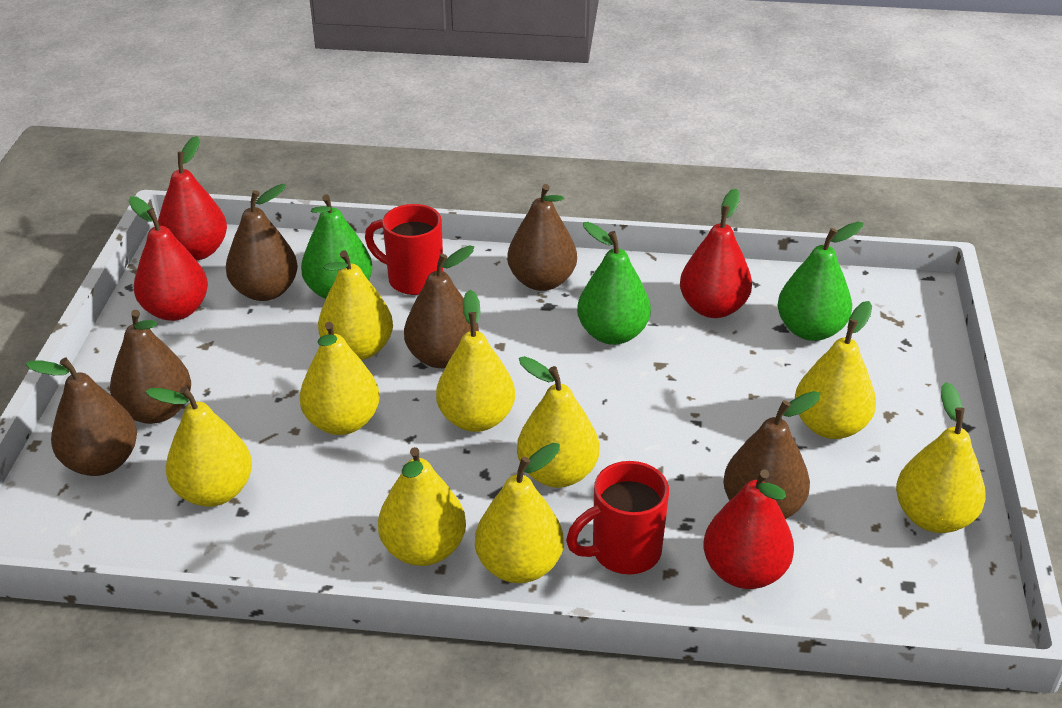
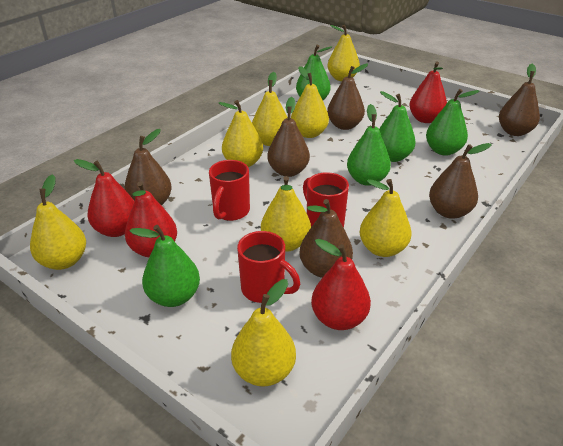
green pear: [301,194,373,299] [577,222,651,345] [778,222,863,341] = 3 -> [130,225,200,307] [296,45,332,100] [347,104,391,186] [379,91,416,162] [426,89,479,156] = 5
red mug: [365,204,443,295] [566,461,669,575] = 2 -> [209,160,250,221] [237,231,300,303] [303,172,349,227] = 3
yellow pear: [146,386,252,507] [299,322,380,435] [318,250,393,360] [378,447,466,566] [436,290,515,432] [475,443,564,583] [517,356,599,488] [795,301,876,439] [896,382,986,533] = 9 -> [30,174,86,270] [218,100,263,167] [231,279,296,386] [252,72,288,146] [261,176,311,252] [291,66,329,138] [328,25,360,81] [359,179,411,257] = 8

